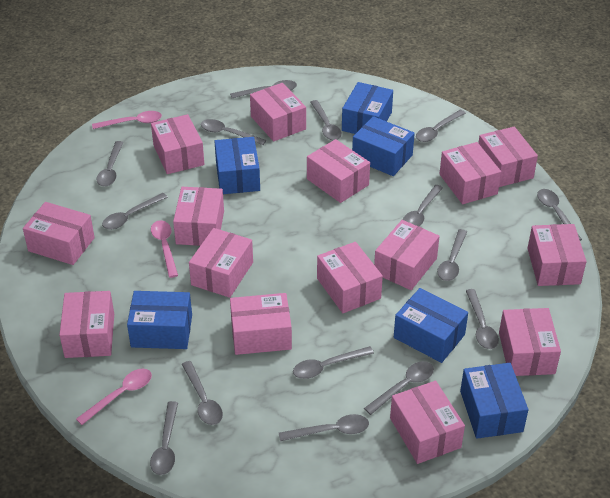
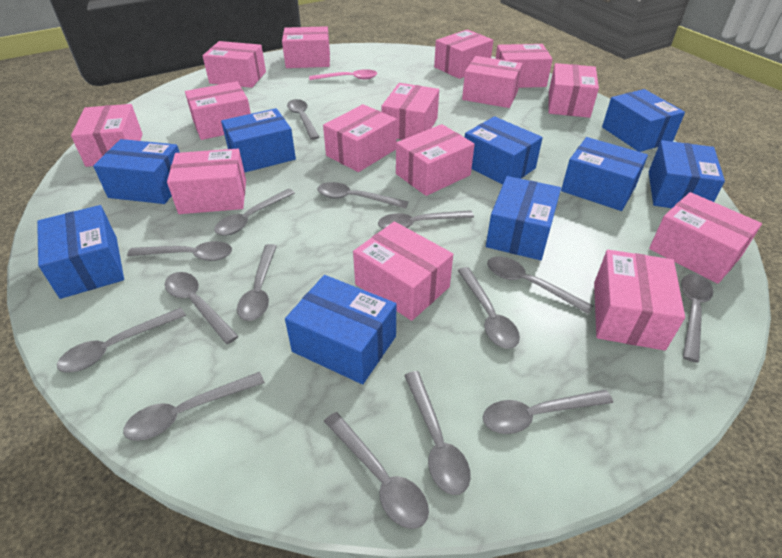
blue box: [127,291,192,349] [214,137,260,194] [342,82,393,134] [352,116,415,176] [394,288,468,363] [460,363,528,439] = 6 -> [37,205,124,299] [93,139,180,204] [221,108,296,172] [285,275,396,384] [465,116,543,185] [486,176,561,260] [561,137,648,211] [602,89,685,152] [649,140,725,208] = 9
pink spoon: [76,369,152,425] [92,111,162,129] [151,220,178,278] = 3 -> [309,69,377,80] = 1

